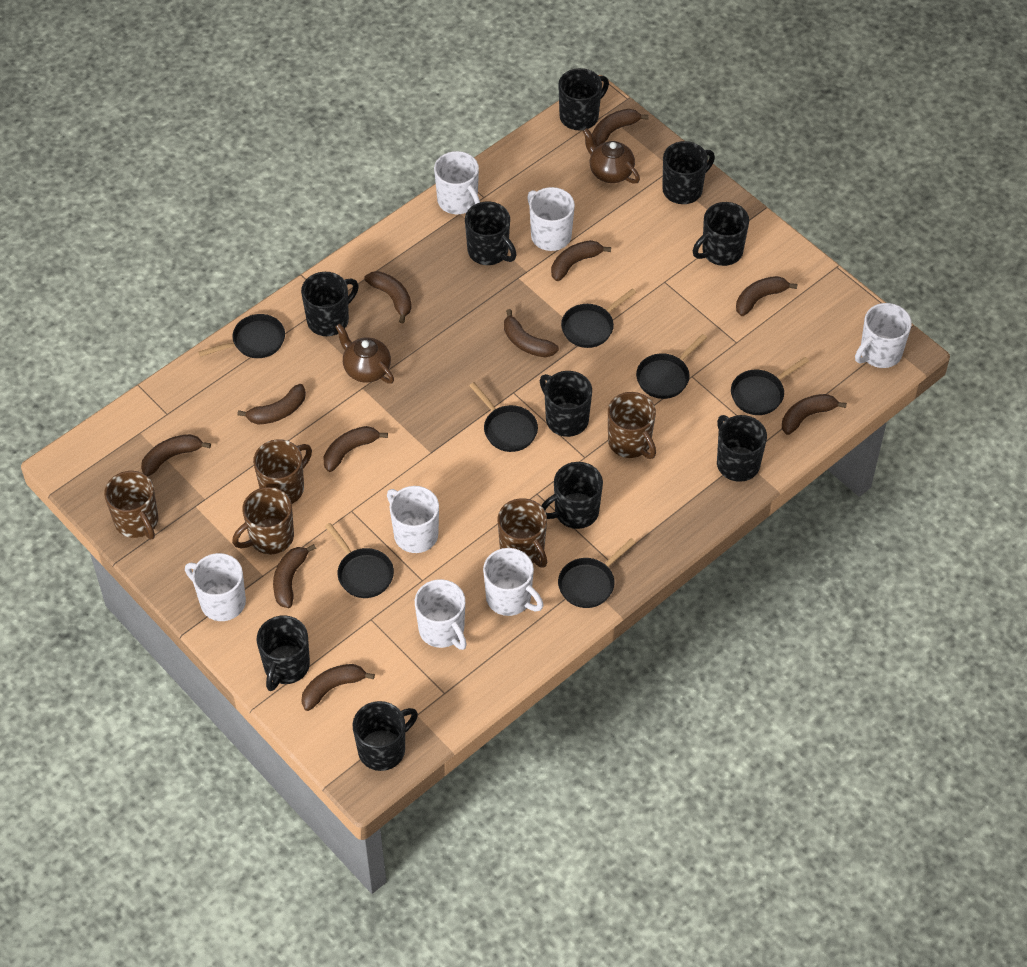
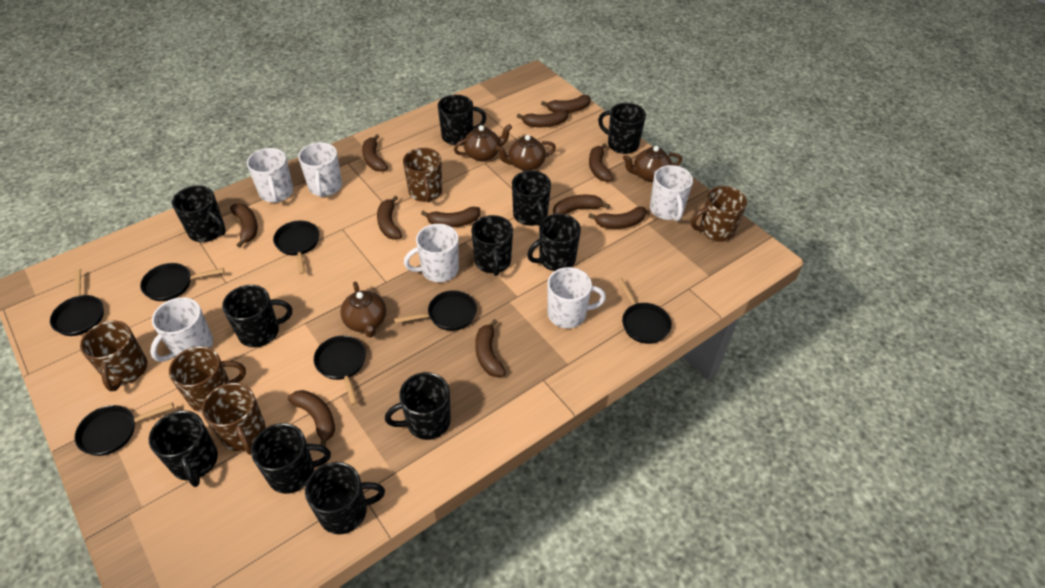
black mug: [257,615,310,691] [301,272,359,336] [353,701,418,771] [465,202,517,265] [540,371,592,437] [541,462,603,529] [558,68,609,130] [662,141,715,204] [693,202,749,266] [717,415,767,482] = 10 -> [149,410,218,487] [172,185,226,242] [222,285,292,347] [251,423,331,494] [305,462,385,534] [385,372,451,440] [438,95,486,145] [471,215,513,276] [512,170,551,226] [527,214,581,271] [598,103,646,154] = 11
brown teapot: [336,324,394,383] [583,128,640,184] = 2 -> [340,281,386,338] [454,124,512,162] [495,135,556,171] [623,146,682,182] = 4
white mug: [185,553,246,621] [387,486,439,553] [415,579,467,650] [434,151,480,214] [483,548,543,616] [527,187,575,251] [855,303,912,368] = 7 -> [150,297,213,362] [247,148,293,203] [298,142,342,197] [404,224,459,282] [547,267,606,328] [650,165,693,221] = 6

